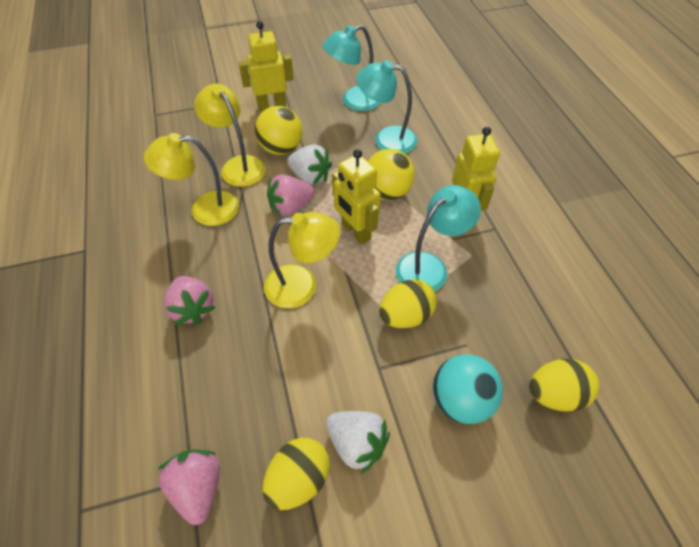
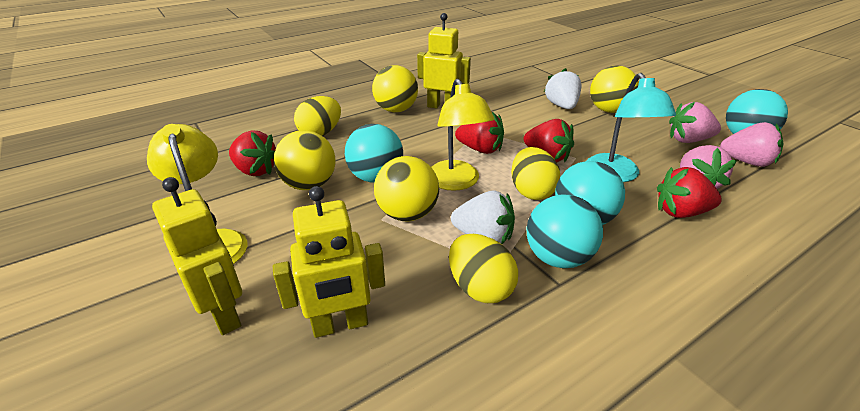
red strawberry: none = 0 -> [229,131,276,176] [455,112,504,154] [524,119,574,162] [657,167,722,218] = 4
turquoise ball: [433,354,503,424] = 1 -> [345,124,403,183] [526,194,603,268] [555,161,625,225] [726,89,788,134] = 4
turquoise lamp: [323,25,380,111] [356,60,417,154] [396,185,481,292] = 3 -> [587,73,676,182] = 1
yellow ball: [255,106,303,155] [368,149,415,200] = 2 -> [274,130,336,190] [372,65,418,112] [374,156,439,221] [590,65,639,113] = 4
yellow lamp: [144,133,239,226] [194,84,266,187] [264,212,340,308] = 3 -> [147,124,247,264] [431,79,495,191] = 2

